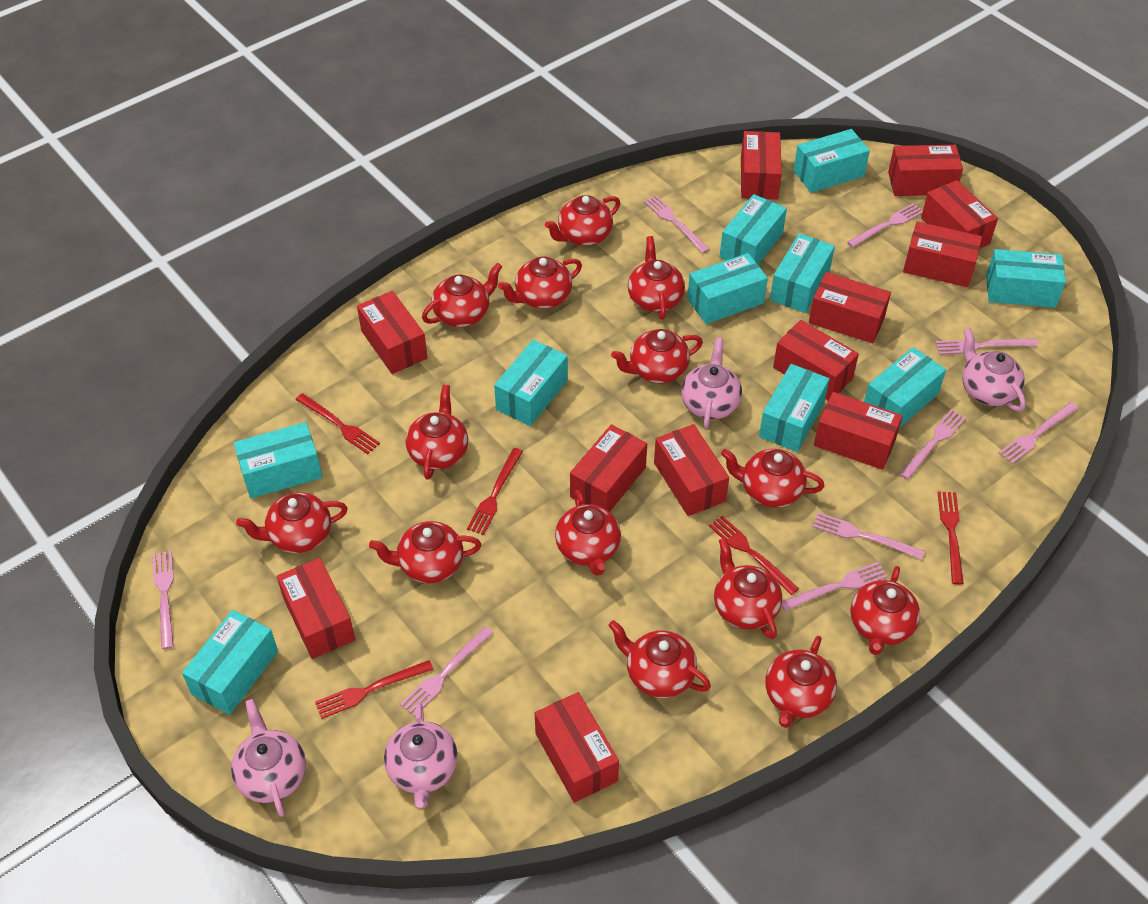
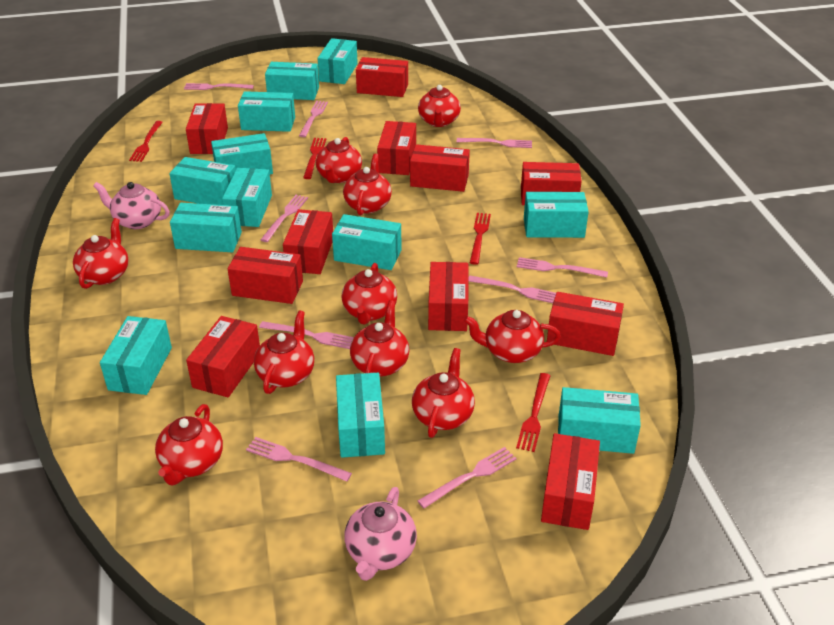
pink teapot: [231,699,306,817] [384,702,458,808] [681,338,742,429] [962,328,1026,411] = 4 -> [93,182,170,229] [344,487,417,581] = 2
red box: [277,558,355,659] [357,291,427,374] [535,692,619,803] [570,424,647,512] [654,424,729,516] [741,131,782,200] [773,320,859,401] [809,272,891,344] [814,392,903,470] [888,145,963,196] [903,222,982,287] [921,180,998,248] = 12 -> [186,103,228,154] [186,316,260,397] [228,247,303,304] [283,209,333,274] [356,57,408,97] [377,121,416,175] [410,144,470,192] [428,262,468,331] [521,162,582,205] [541,433,600,530] [547,292,624,356] = 11
red fork: [296,393,380,454] [315,660,434,719] [467,448,523,535] [709,516,799,595] [938,491,964,585] = 5 -> [129,121,163,162] [303,138,326,179] [470,213,491,265] [516,373,551,452] = 4
red teapot: [236,492,348,553] [369,521,481,583] [406,385,468,480] [422,263,502,327] [498,257,582,309] [545,195,620,246] [555,490,621,576] [608,620,711,698] [611,329,703,383] [628,236,685,320] [714,538,782,639] [721,449,824,508] [765,636,837,728] [850,566,920,655] = 14 -> [73,218,129,289] [155,404,223,485] [254,310,314,394] [316,137,362,183] [341,263,397,324] [343,154,392,215] [350,300,409,377] [412,348,475,438] [418,85,461,127] [464,310,561,363] = 10
turquoise box: [182,610,278,715] [234,422,322,498] [494,340,568,426] [687,253,768,324] [720,194,787,264] [759,364,830,452] [770,233,835,313] [793,129,870,193] [864,347,946,428] [986,249,1066,308] = 10 -> [100,316,172,395] [169,157,236,205] [170,203,242,252] [211,133,273,174] [222,168,272,227] [238,91,295,132] [265,62,319,100] [317,38,358,84] [332,214,402,270] [336,373,385,458] [524,192,589,238] [558,387,641,454] = 12

